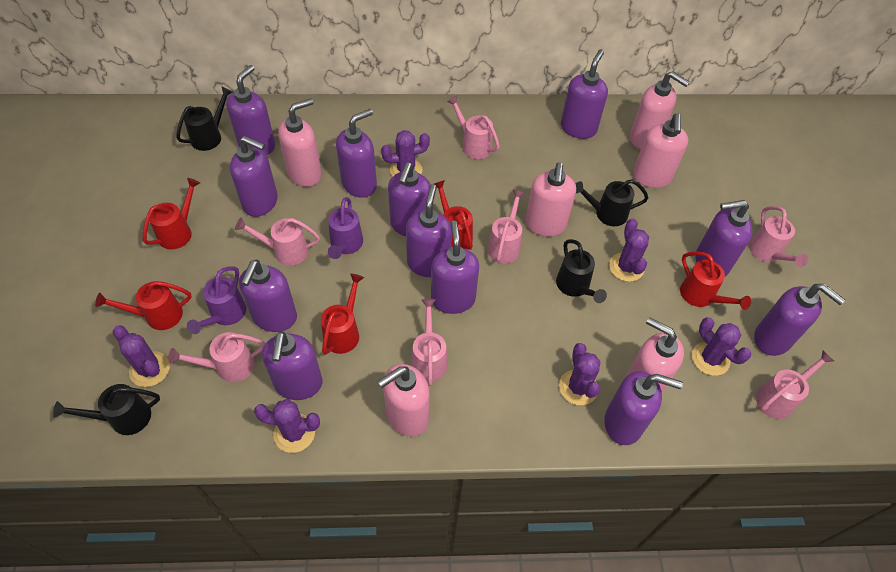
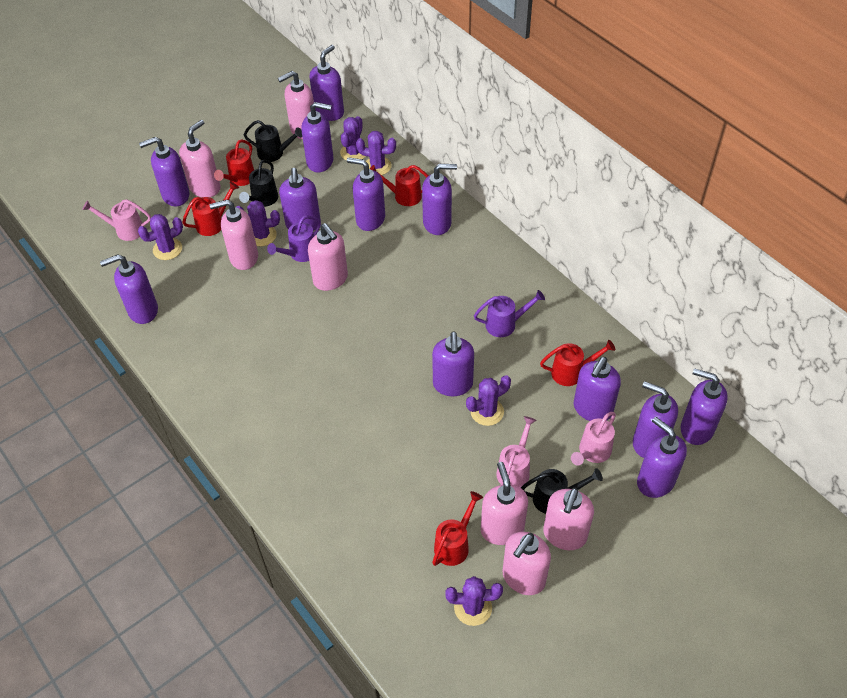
black watering can: [53,384,160,435] [176,87,233,151] [556,239,607,303] [576,179,648,226] = 4 -> [239,160,278,207] [244,120,302,162] [521,468,603,514] = 3
pink soap dispenser: [278,98,322,187] [377,364,429,437] [525,162,576,237] [625,317,684,393] [630,71,690,149] [633,113,688,188] = 6 -> [179,120,221,197] [209,200,258,270] [278,71,314,139] [308,223,348,291] [481,462,528,545] [503,532,551,595] [543,488,594,550] = 7
pink watering can: [168,332,265,382] [235,218,320,265] [411,299,448,386] [447,96,500,159] [487,190,525,263] [749,206,808,267] [756,351,834,419] = 7 -> [82,199,151,241] [497,416,536,488] [571,412,616,465] = 3

